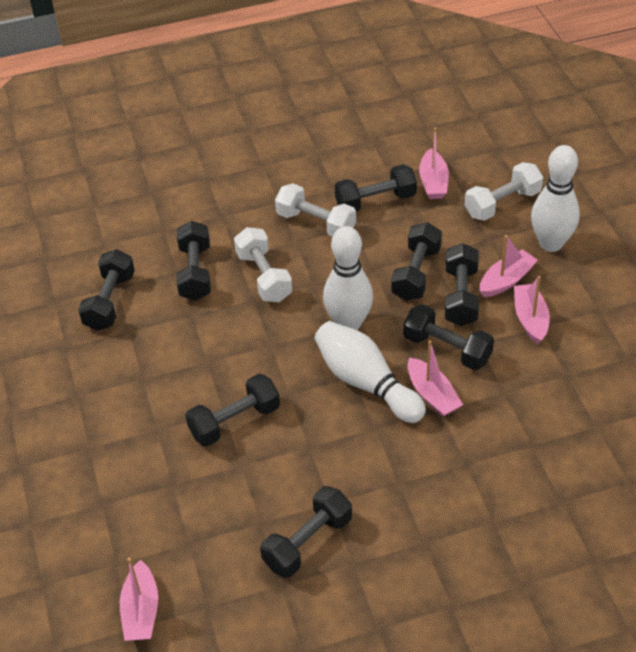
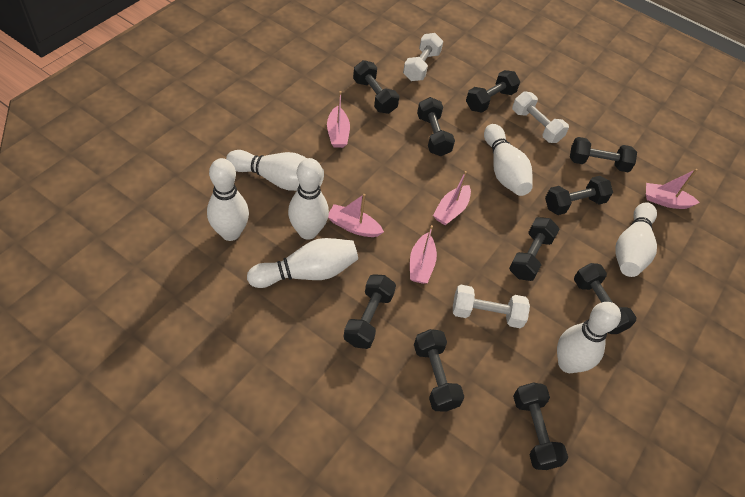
black dumbbell: [78,249,135,331] [176,221,211,301] [185,374,280,446] [260,486,352,578] [335,164,417,212] [391,222,442,301] [403,304,494,370] [445,243,479,326] = 8 -> [344,274,396,349] [353,60,399,114] [414,329,464,412] [417,97,455,156] [466,70,520,113] [509,217,559,281] [513,382,568,470] [545,176,613,215] [570,137,637,172] [574,263,637,334] = 10
white bowling pin: [314,321,426,423] [323,226,373,330] [531,145,580,252] = 3 -> [207,158,249,241] [226,150,324,191] [247,238,358,288] [288,158,329,240] [484,124,533,196] [557,302,621,373] [615,202,657,277] = 7

